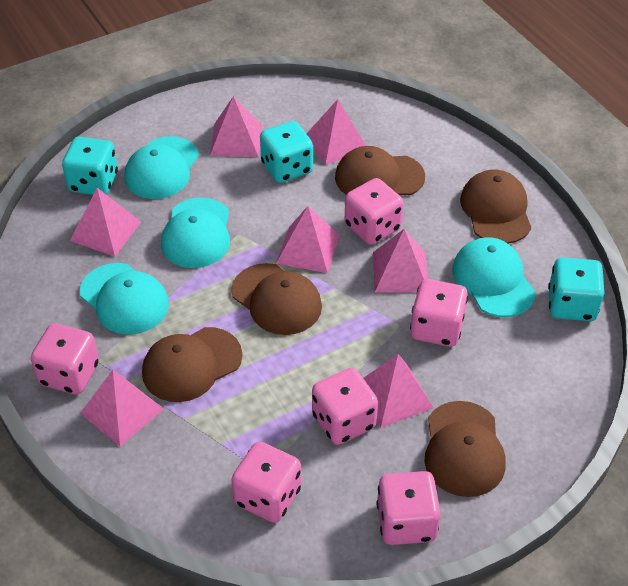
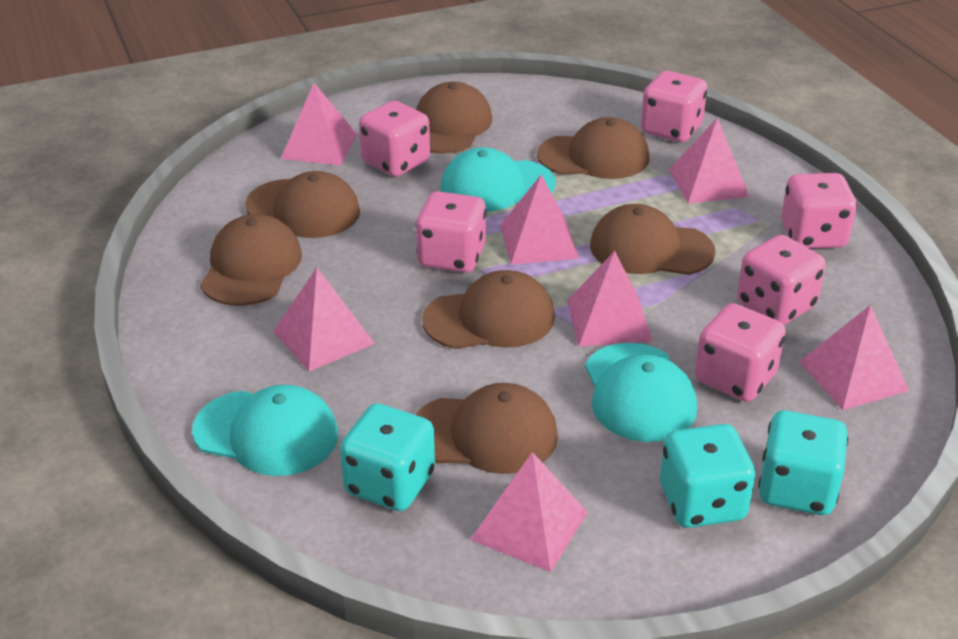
brown cap: [142,327,242,402] [231,263,322,335] [335,146,425,195] [424,401,506,497] [460,170,531,244] = 5 -> [200,214,302,306] [245,171,360,238] [415,383,558,474] [416,81,492,154] [422,270,555,349] [537,117,649,179] [590,204,715,275] = 7
turquoise cap: [80,263,169,335] [124,136,199,199] [161,197,230,268] [452,237,536,317] = 4 -> [192,385,338,476] [440,147,556,212] [585,343,697,442] = 3

